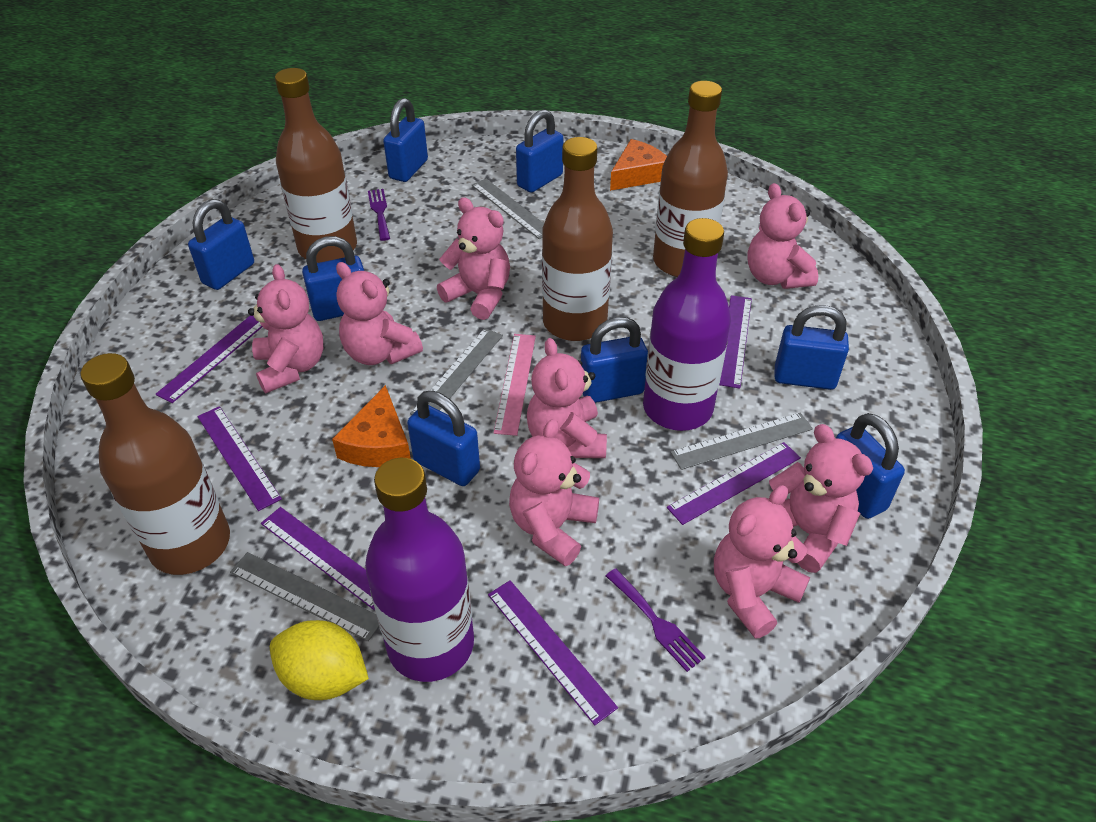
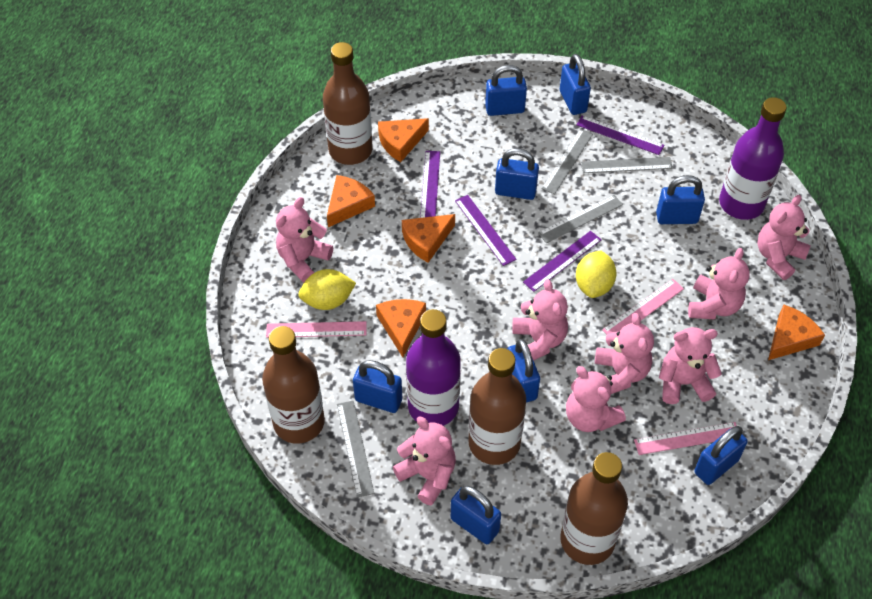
orange cheese: [332,385,411,467] [610,139,667,191] = 2 -> [327,175,375,227] [376,299,426,357] [378,118,429,162] [402,214,455,263] [768,305,825,360] = 5
pink ruler: [494,334,536,436] = 1 -> [266,321,367,338] [602,279,684,334] [634,422,737,455] = 3
purple fork: [368,189,390,241] [606,568,706,672] = 2 -> none = 0
purple ruler: [155,316,262,403] [197,406,282,511] [261,507,375,610] [488,580,618,725] [667,442,801,525] [719,295,752,388] = 6 -> [420,151,440,218] [455,195,516,266] [523,231,601,292] [577,115,664,155] = 4
yellow lemon: [270,620,369,700] = 1 -> [298,269,356,310] [576,251,617,298] = 2

